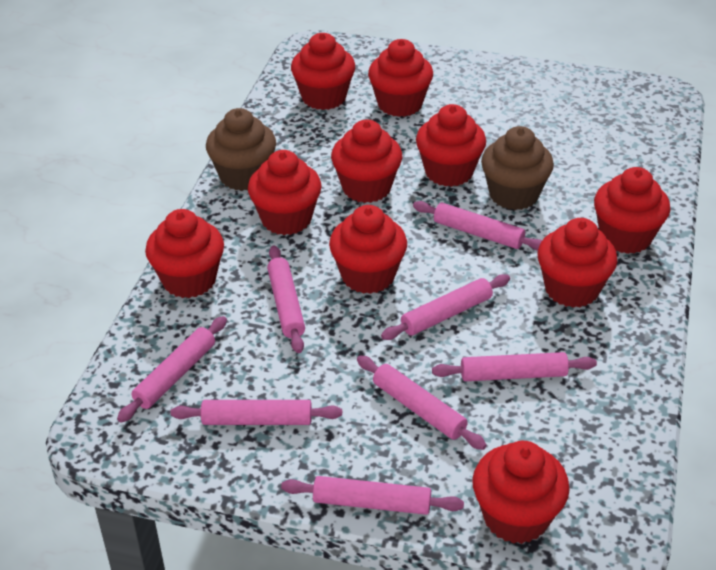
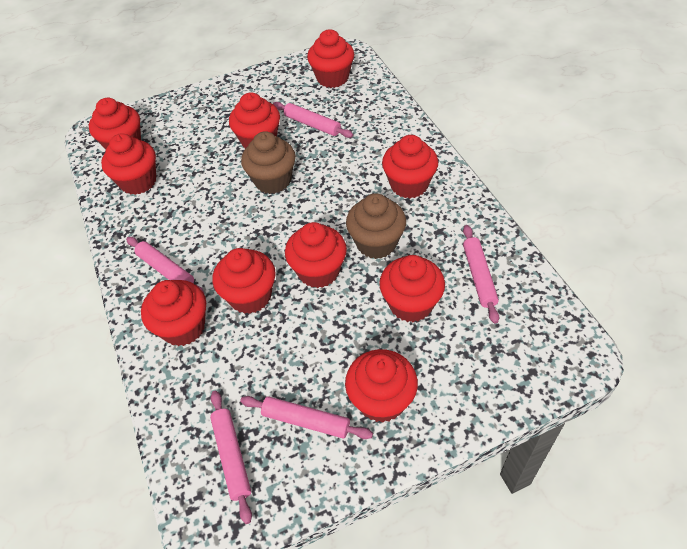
pink rolling pin: [117,316,227,423] [170,400,342,425] [267,245,305,353] [281,476,464,515] [357,355,487,450] [381,274,510,340] [413,201,542,251] [432,352,597,381] = 8 -> [126,237,204,293] [210,391,252,524] [240,396,373,439] [273,102,353,138] [463,225,499,324] = 5

